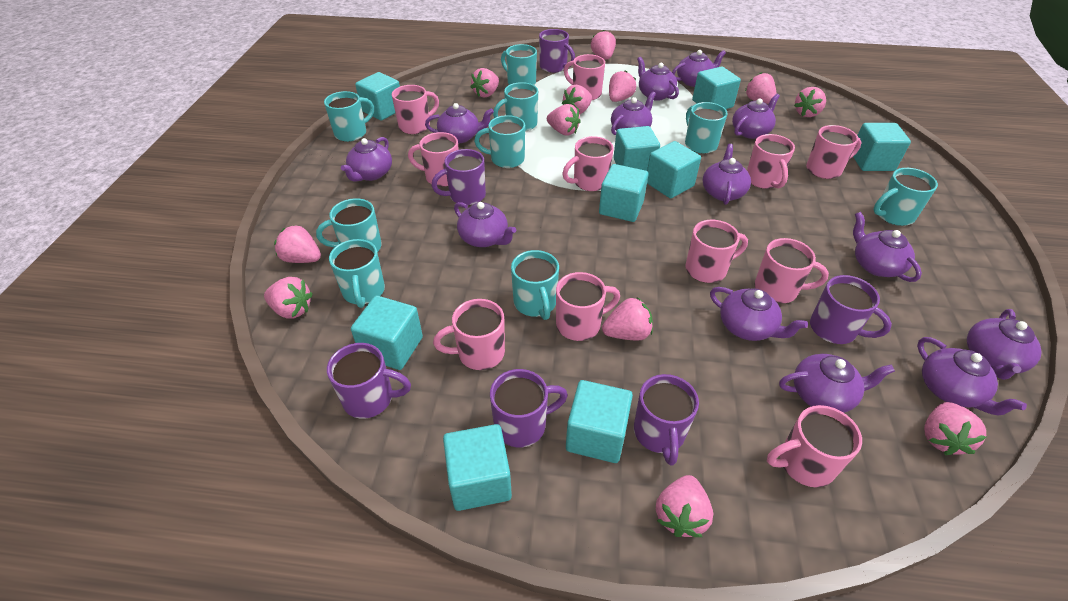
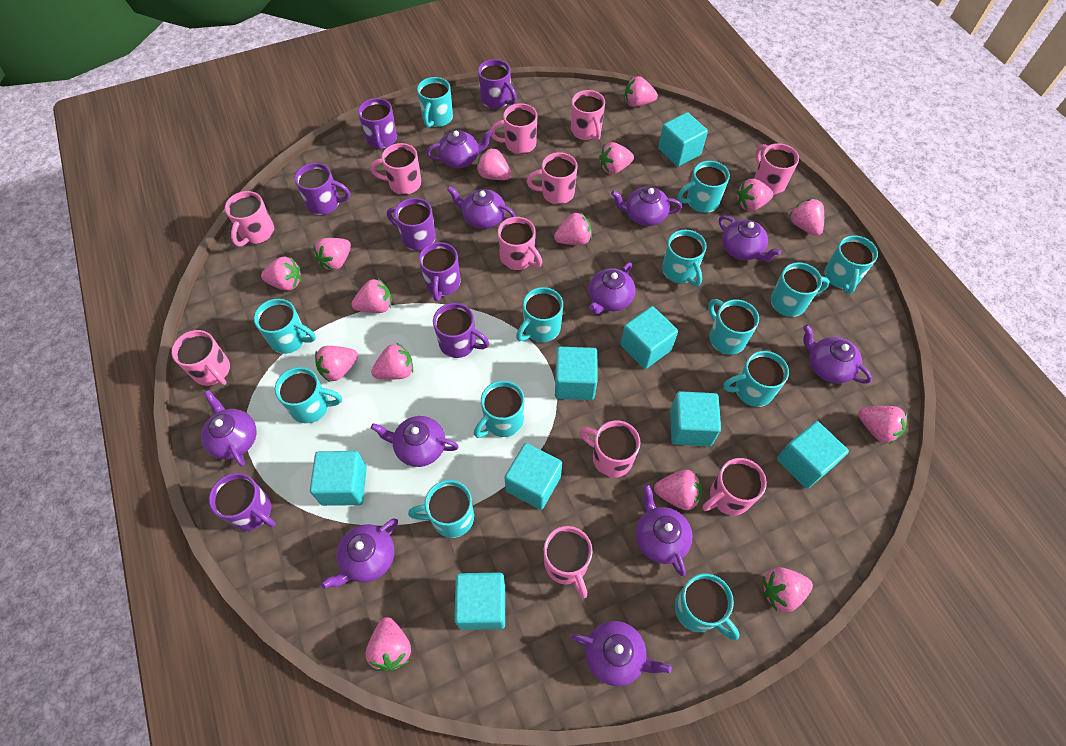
pink strawberry: [264,277,313,319] [274,225,321,263] [471,68,499,98] [547,104,581,136] [562,85,592,115] [591,30,616,60] [602,297,653,341] [609,70,636,102] [656,475,713,537] [745,72,776,104] [794,87,826,117] [924,402,986,455] = 12 -> [261,256,301,291] [314,238,351,270] [315,346,358,382] [352,279,392,313] [366,617,411,671] [371,343,413,380] [476,148,511,180] [554,212,592,245] [599,142,634,174] [625,76,658,107] [654,470,702,510] [737,179,773,211] [763,567,813,612] [790,199,824,236] [858,406,907,444] = 15
purple mug: [327,343,411,419] [431,149,486,205] [490,369,568,447] [539,29,575,73] [634,374,699,466] [810,275,892,344] = 6 -> [209,473,276,531] [295,163,350,215] [358,98,397,150] [387,198,436,251] [419,242,460,301] [433,303,489,358] [478,59,517,109] = 7
purple teapot: [341,137,392,182] [425,103,494,144] [454,202,516,247] [611,91,656,135] [637,57,679,101] [672,50,726,87] [702,144,751,205] [710,287,808,341] [732,94,780,139] [779,354,895,413] [853,212,922,282] [917,337,1027,416] [967,309,1042,380] = 13 -> [201,390,256,466] [321,518,398,589] [371,416,459,467] [426,130,493,168] [447,186,515,229] [571,621,672,686] [589,262,635,314] [611,187,682,226] [636,484,693,576] [719,215,781,261] [803,325,872,384] = 11
turquoise cube: [351,296,423,370] [355,72,400,121] [443,424,512,511] [566,380,633,463] [599,164,649,222] [613,126,660,171] [647,141,701,199] [692,66,741,109] [853,123,911,171] = 9 -> [310,451,367,506] [454,572,505,630] [504,443,562,510] [555,347,597,400] [621,306,678,369] [658,112,708,167] [670,391,721,446] [777,421,849,489] = 8
turquoise mug: [316,198,382,252] [324,91,374,142] [329,239,385,308] [474,115,525,168] [493,82,538,132] [501,44,537,85] [511,250,559,320] [685,102,728,154] [874,168,938,226] = 9 -> [254,299,316,354] [275,367,342,424] [408,480,474,538] [417,77,453,128] [474,381,524,438] [516,287,563,342] [662,230,707,286] [675,574,739,640] [678,161,730,213] [708,299,759,355] [723,351,789,407] [771,262,830,317] [825,235,878,294] = 13

